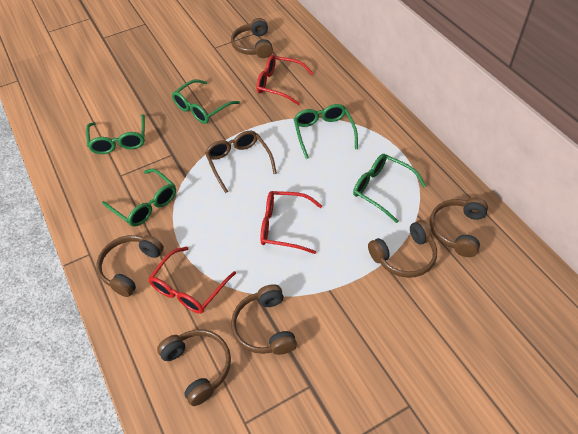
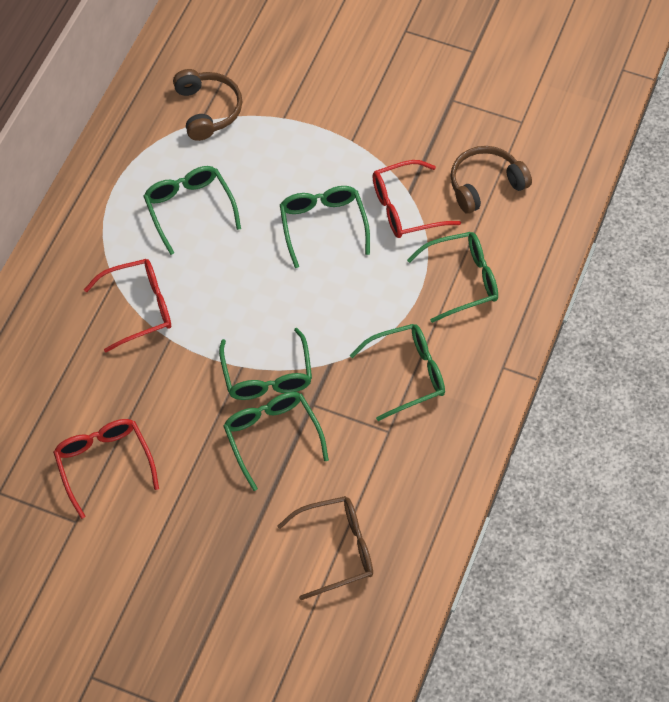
brown headphones: [97,235,164,297] [157,329,231,406] [231,18,273,58] [231,284,297,355] [368,220,437,278] [430,198,488,257] = 6 -> [173,69,242,141] [450,146,532,214] = 2
green glasses: [86,114,145,154] [102,169,176,227] [172,79,240,124] [294,104,358,159] [353,154,426,223] = 5 -> [144,166,241,255] [219,328,312,400] [223,392,329,491] [280,186,370,268] [350,324,445,421] [407,232,498,323] = 6

